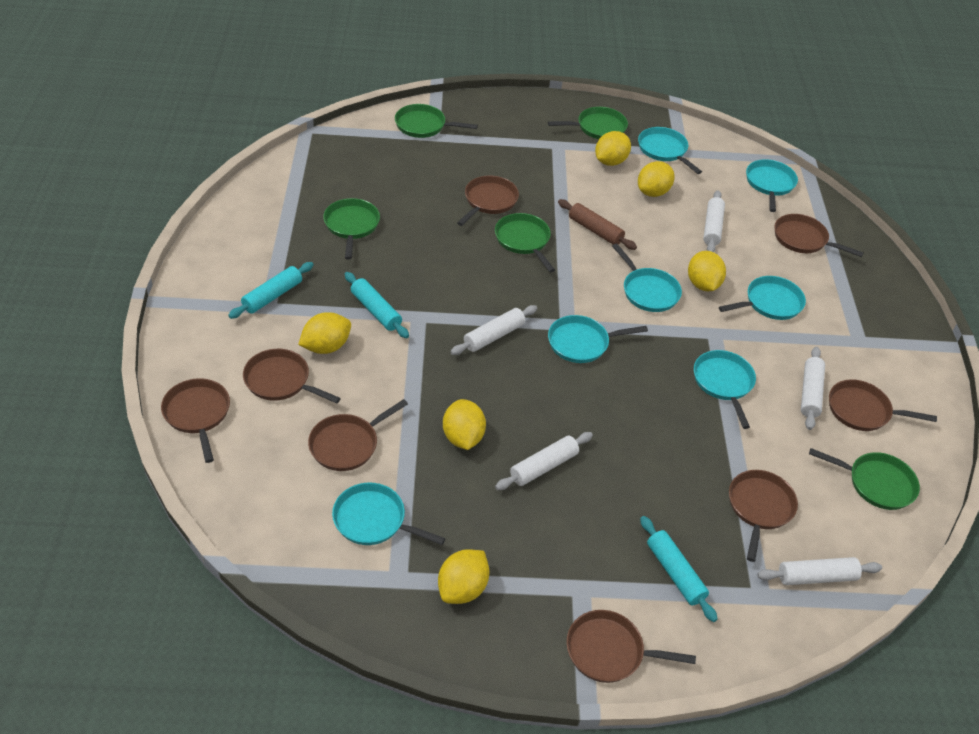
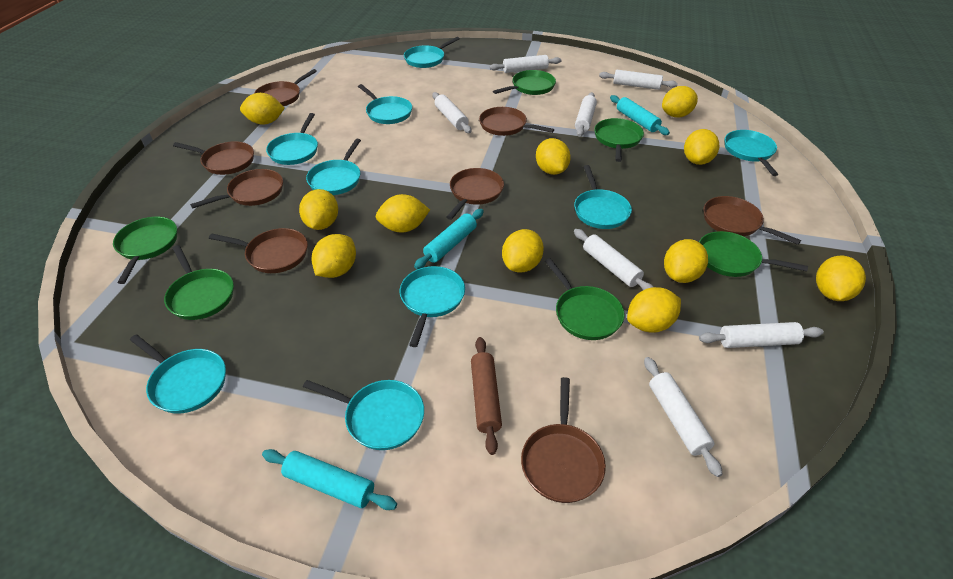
green pan: [323,198,380,260] [395,104,478,138] [495,213,555,272] [548,107,628,139] [809,448,920,510] = 5 -> [113,217,177,284] [164,245,234,320] [493,70,556,95] [545,258,625,340] [594,118,644,162] [699,231,808,277] = 6
turquoise pan: [332,483,445,545] [548,315,648,363] [612,243,682,312] [638,127,702,174] [694,350,756,429] [719,276,806,320] [746,159,798,212] = 7 -> [130,334,226,414] [266,113,318,165] [303,380,424,450] [306,139,361,195] [358,84,412,124] [400,266,465,347] [404,37,460,68] [574,165,632,229] [725,130,778,176] = 9
white rolling pin: [450,305,537,355] [495,432,593,490] [703,190,725,252] [757,557,882,585] [801,347,825,430] = 5 -> [432,92,471,133] [490,55,562,73] [574,229,654,290] [575,92,597,137] [599,70,678,90] [644,357,723,477] [699,322,824,348] = 7
yellow lemon: [298,312,351,354] [438,549,490,604] [443,399,486,450] [595,131,631,166] [638,161,675,197] [688,251,726,291] = 6 -> [240,93,285,125] [299,189,338,230] [312,234,356,278] [376,194,430,233] [502,229,544,272] [536,138,571,175] [627,287,681,333] [662,86,698,117] [664,239,708,283] [684,129,719,165] [816,256,866,301] = 11

